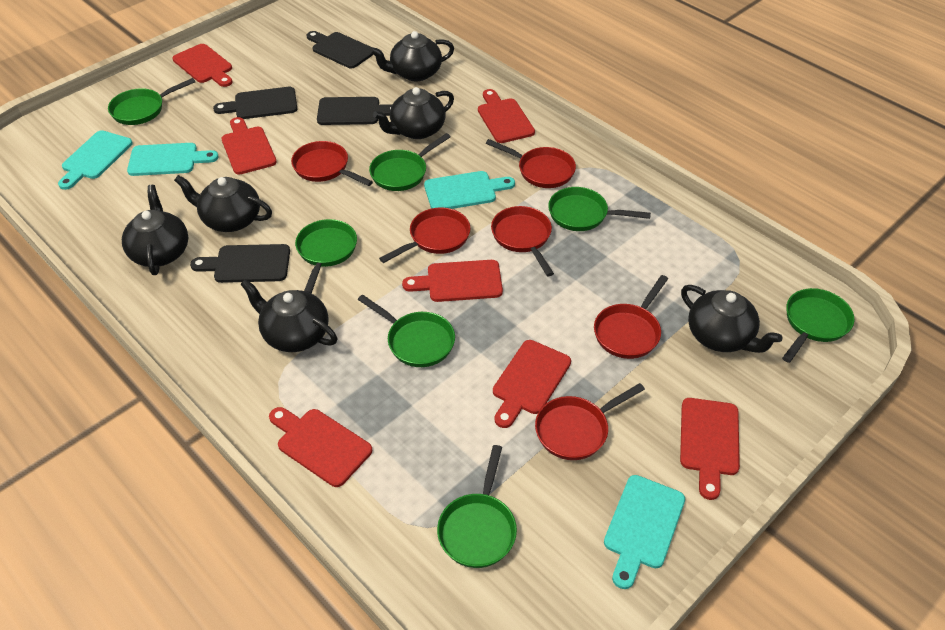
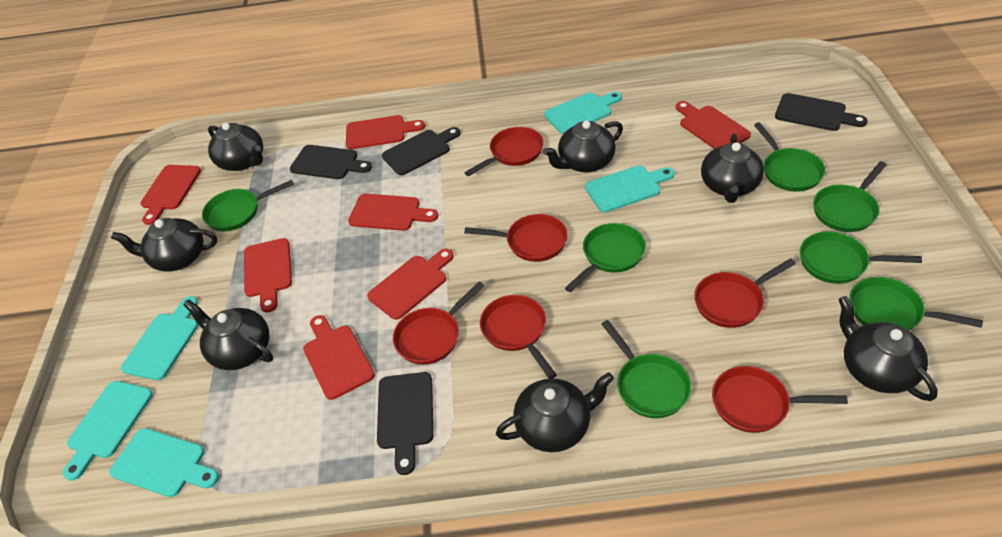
black teapot: [122,185,188,275] [174,175,272,232] [240,279,337,352] [370,31,454,81] [373,87,454,139] [681,285,783,353] = 6 -> [111,218,217,272] [183,300,273,370] [208,123,263,171] [496,372,614,452] [543,120,623,173] [701,133,764,203] [838,296,938,401] = 7
turquoise cutting board: [58,130,133,190] [127,143,219,176] [424,171,515,209] [604,475,685,589] = 4 -> [63,381,153,481] [109,428,219,497] [121,296,198,380] [544,92,622,134] [585,165,675,212] = 5

